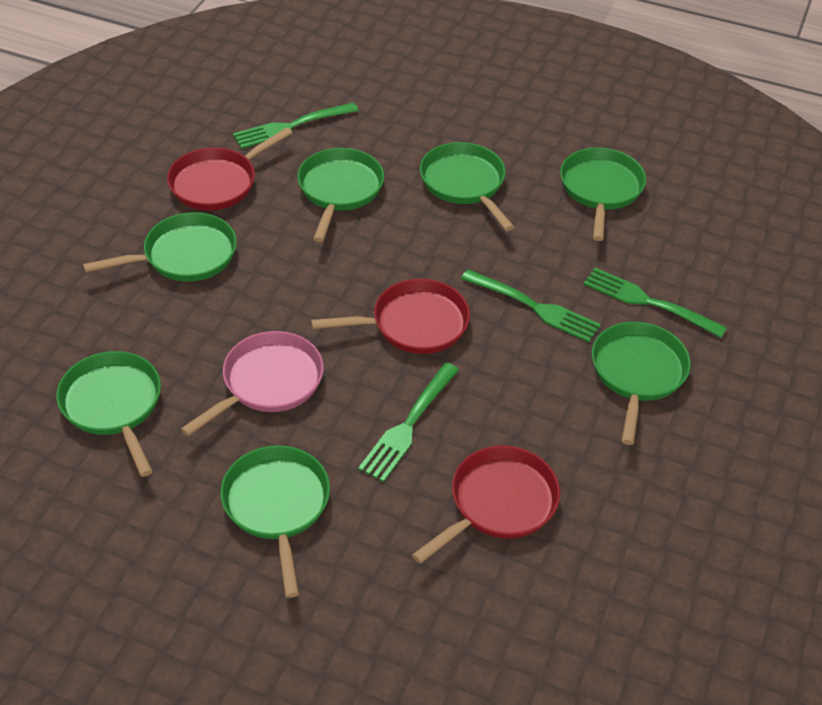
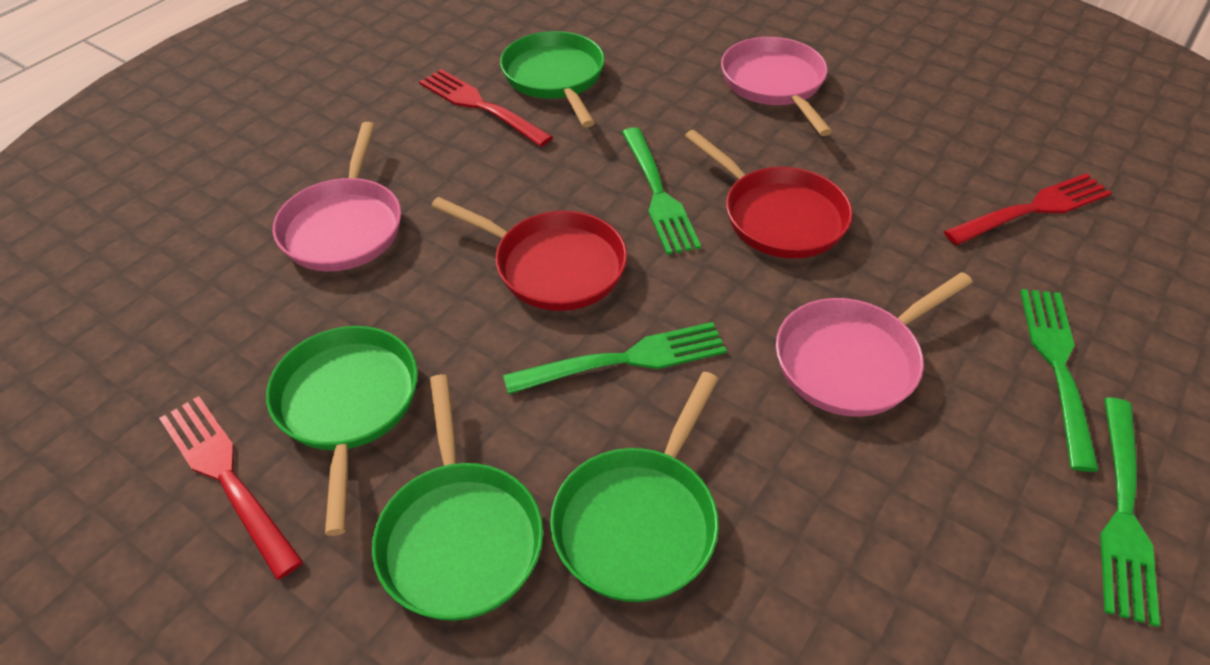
green pan: [56,351,161,477] [83,212,237,282] [221,445,330,598] [298,148,384,242] [420,142,514,231] [560,148,646,241] [592,322,691,445] = 7 -> [266,326,418,536] [372,374,543,621] [500,31,605,127] [550,372,719,602] = 4
pink pan: [181,331,324,436] = 1 -> [273,122,401,272] [721,37,832,136] [776,272,973,417] = 3
red fork: none = 0 -> [159,396,303,580] [419,69,553,147] [944,173,1112,245] = 3
red pan: [167,127,293,211] [311,279,470,354] [412,445,560,564] = 3 -> [431,197,627,311] [684,130,853,259] = 2

